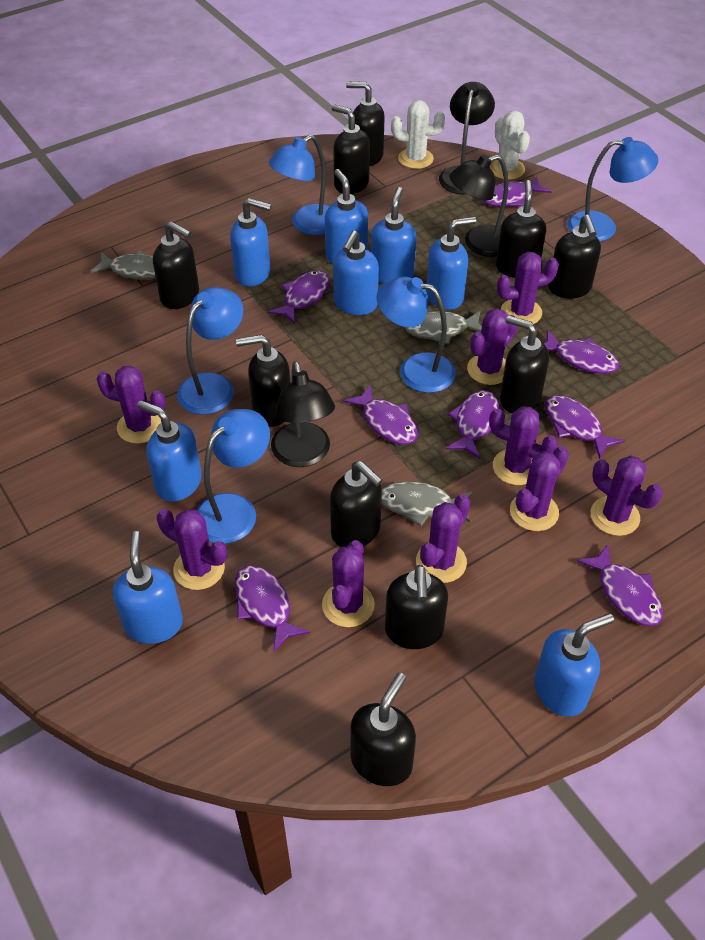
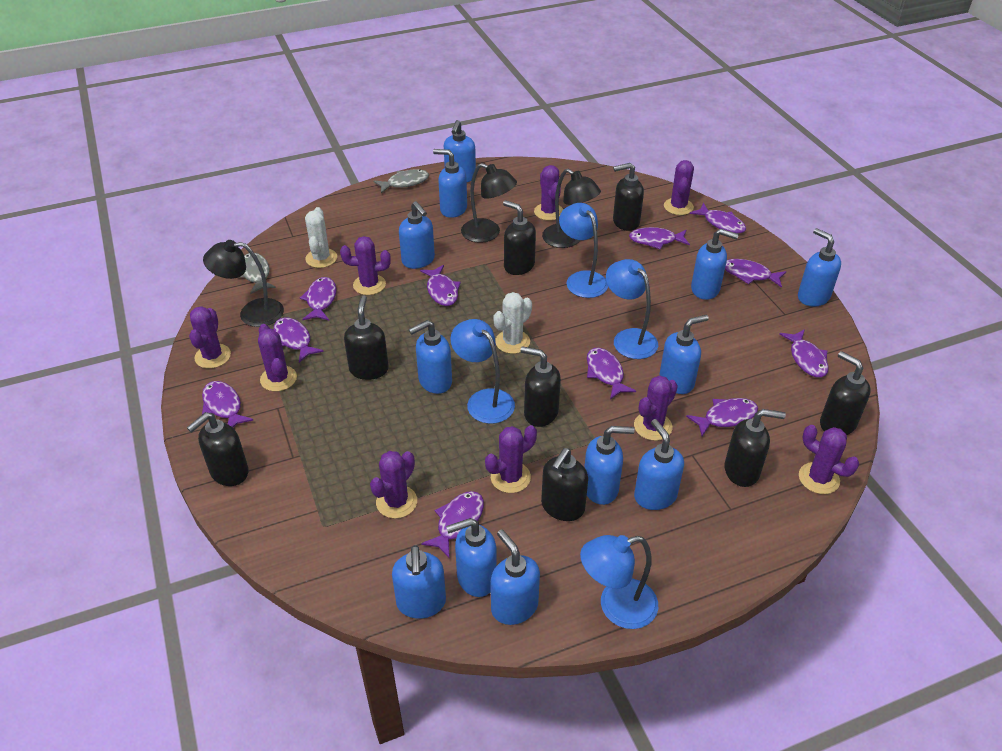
black soap dispenser: [153,221,199,309] [236,334,291,427] [330,461,383,547] [331,104,370,194] [346,81,385,166] [350,673,416,786] [385,565,448,649] [496,180,546,278] [500,315,549,414] [548,215,601,299] = 10 -> [187,412,249,486] [344,295,389,380] [503,200,536,275] [520,346,561,427] [541,448,588,521] [613,163,644,231] [724,409,786,487] [820,351,871,435] = 8
blue lamp: [177,287,243,414] [196,409,270,544] [269,135,329,235] [377,277,456,393] [567,137,658,242] = 5 -> [451,319,515,424] [559,203,608,298] [580,535,658,629] [606,259,658,359] = 4
blue soap dispenser: [113,531,183,644] [137,400,202,502] [230,198,271,286] [325,169,368,264] [333,231,379,315] [371,187,416,284] [426,217,476,310] [534,613,614,717] = 8 -> [392,545,446,619] [399,201,435,269] [409,320,452,394] [433,149,467,218] [444,120,476,182] [446,518,497,597] [491,530,540,625] [584,426,635,505] [634,419,684,510] [659,315,709,394] [691,229,739,300] [798,228,841,307] = 12
grey fish: [90,250,156,280] [381,481,472,526] [404,311,482,344] = 3 -> [238,253,276,294] [374,169,429,193] = 2
purple fish: [235,565,310,652] [268,270,330,324] [344,385,418,445] [445,390,499,459] [482,176,552,206] [544,330,619,374] [544,395,624,459] [577,544,663,626] = 8 -> [202,381,254,427] [274,317,324,363] [300,277,337,320] [420,265,461,306] [421,491,484,559] [587,348,636,399] [629,227,690,250] [686,398,758,436] [690,203,746,233] [725,259,786,288] [779,329,829,378] = 11

